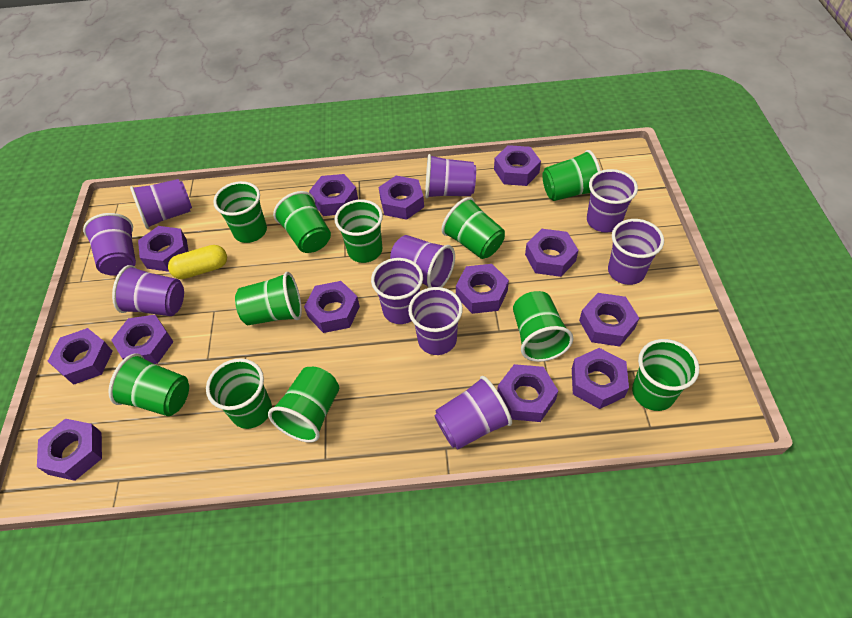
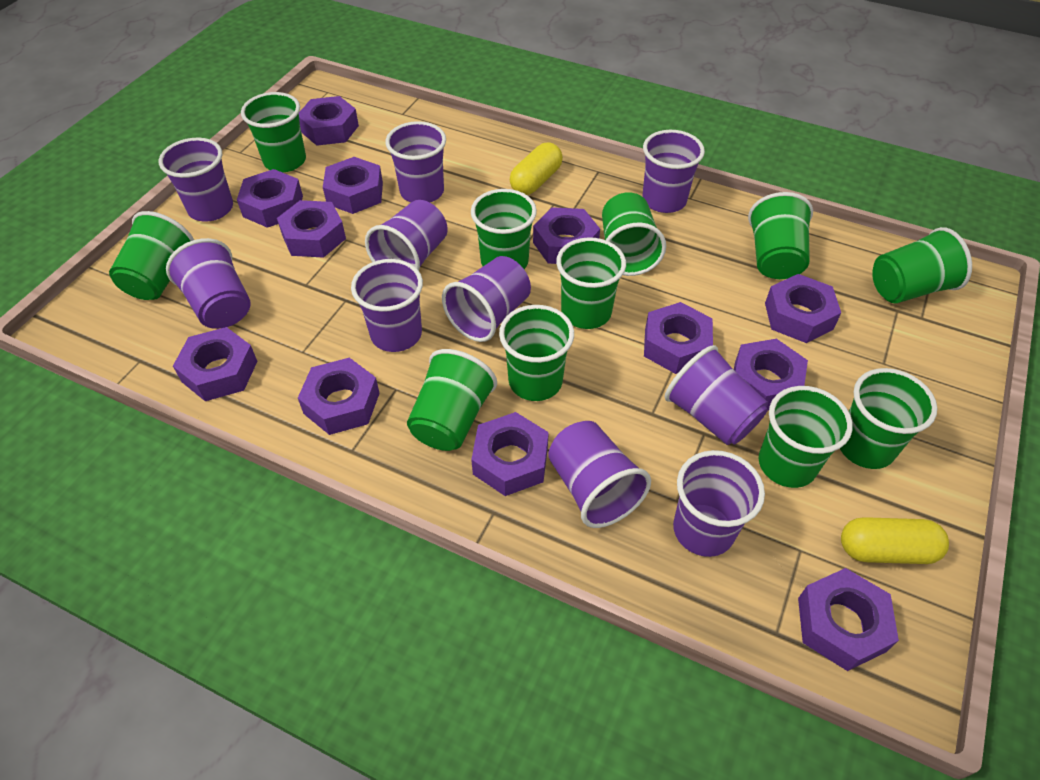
purple nut: [37,419,102,481] [48,328,113,385] [111,315,173,364] [138,226,189,272] [304,281,360,333] [309,174,358,216] [379,176,424,220] [456,264,509,314] [494,145,541,186] [497,364,558,422] [525,229,578,277] [572,348,629,409] [579,293,639,347] = 13 -> [173,327,257,401] [237,169,303,228] [277,200,346,258] [298,358,380,435] [299,96,359,146] [323,157,383,214] [471,412,549,496] [533,207,600,264] [644,302,713,374] [734,339,808,410] [765,274,841,343] [798,568,899,671] = 12
yellow capsule: [168,245,227,279] = 1 -> [510,142,563,195] [841,517,949,564] = 2

